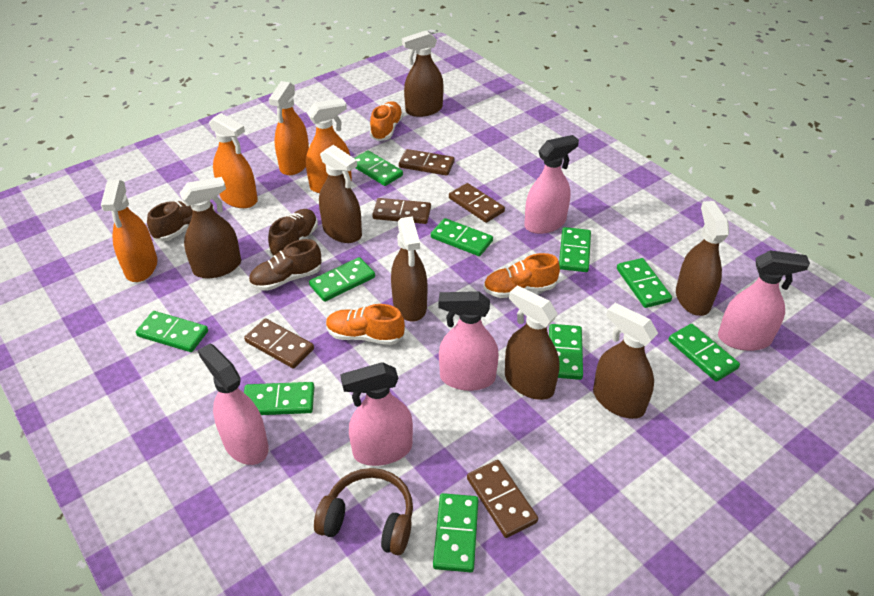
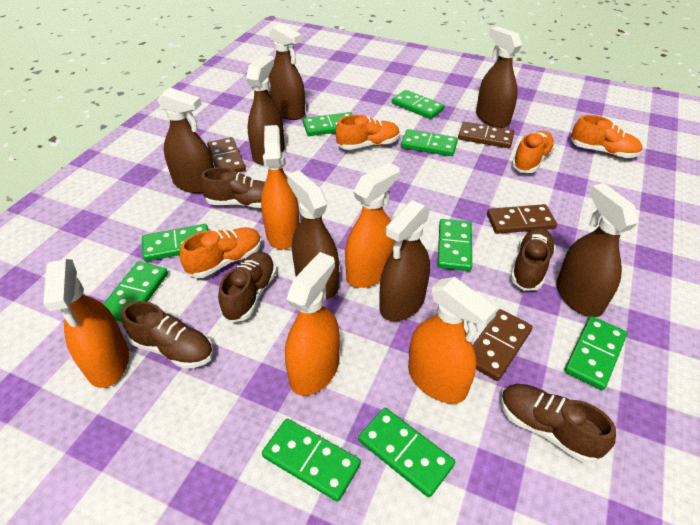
brown domino: [244,319,314,368] [372,198,431,224] [399,149,454,176] [449,183,505,223] [467,460,538,538] = 5 -> [207,137,246,172] [458,122,514,148] [473,309,533,381] [487,204,557,234] = 4
brown headphones: [314,468,413,555] = 1 -> none = 0
brown shoe: [147,200,215,241] [249,239,321,291] [268,209,318,256] = 3 -> [122,301,213,369] [200,167,265,208] [218,252,276,323] [501,384,616,463] [511,228,556,291] = 5
green domino: [136,311,208,352] [244,382,314,415] [309,257,375,302] [354,151,403,186] [431,218,493,256] [433,493,479,572] [549,324,583,380] [559,227,591,272] [617,258,672,308] [668,324,740,382] = 10 -> [103,262,168,322] [142,224,208,261] [262,419,361,502] [303,112,353,136] [358,408,455,498] [392,90,444,119] [401,129,458,156] [438,219,472,271] [564,316,627,390] = 9
orange shoe: [326,304,405,345] [370,101,403,141] [483,253,560,298] = 3 -> [180,227,262,278] [336,115,400,150] [512,131,555,173] [571,115,642,158] = 4
orange spray bottle: [101,180,157,282] [209,113,258,208] [269,81,309,175] [306,98,352,193] = 4 -> [43,259,129,388] [261,125,300,250] [285,252,340,396] [345,162,400,288] [408,277,497,404] = 5
pink spray bottle: [198,344,269,465] [341,362,413,466] [438,291,499,391] [524,135,579,234] [718,250,810,351] = 5 -> none = 0

